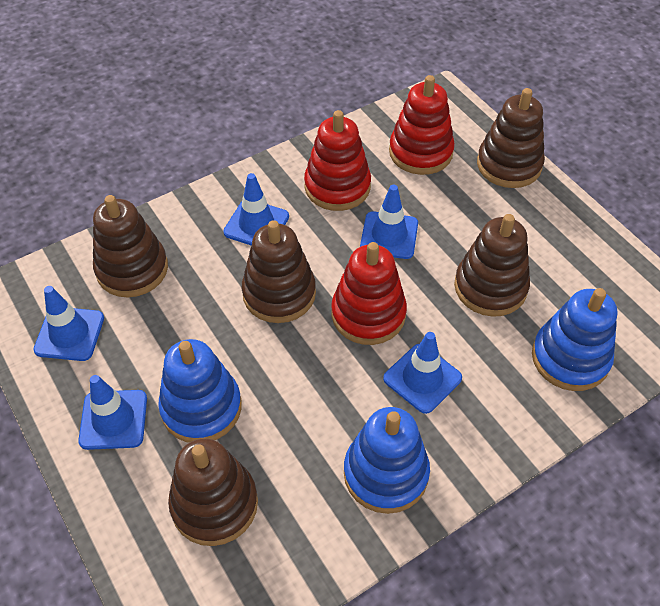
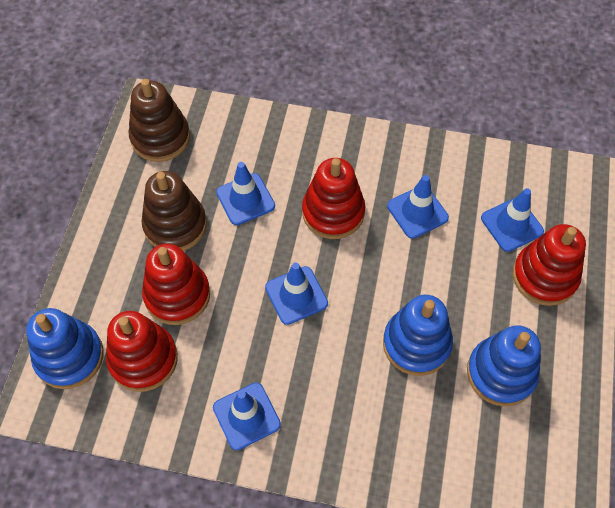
brown stacking toy: [93,195,168,297] [168,439,258,546] [242,220,316,323] [454,214,530,317] [477,88,545,188] = 5 -> [129,79,190,162] [141,171,207,251] = 2
red stacking toy: [304,110,371,211] [331,242,407,345] [389,75,455,175] = 3 -> [106,311,178,392] [142,244,210,325] [302,158,365,239] [513,224,586,306] = 4

